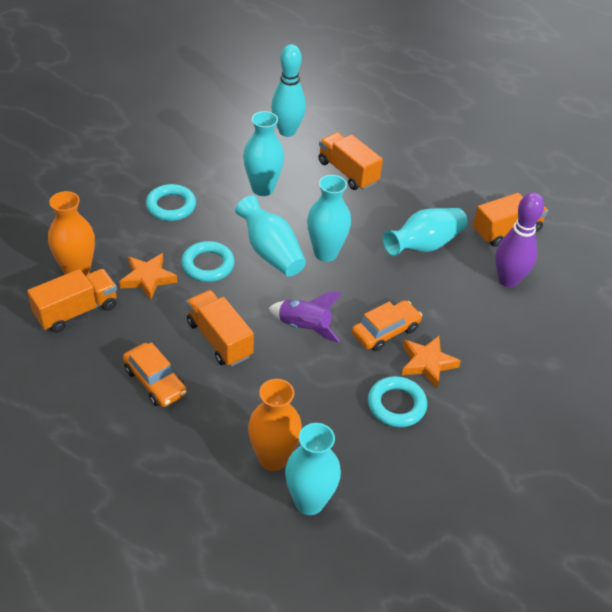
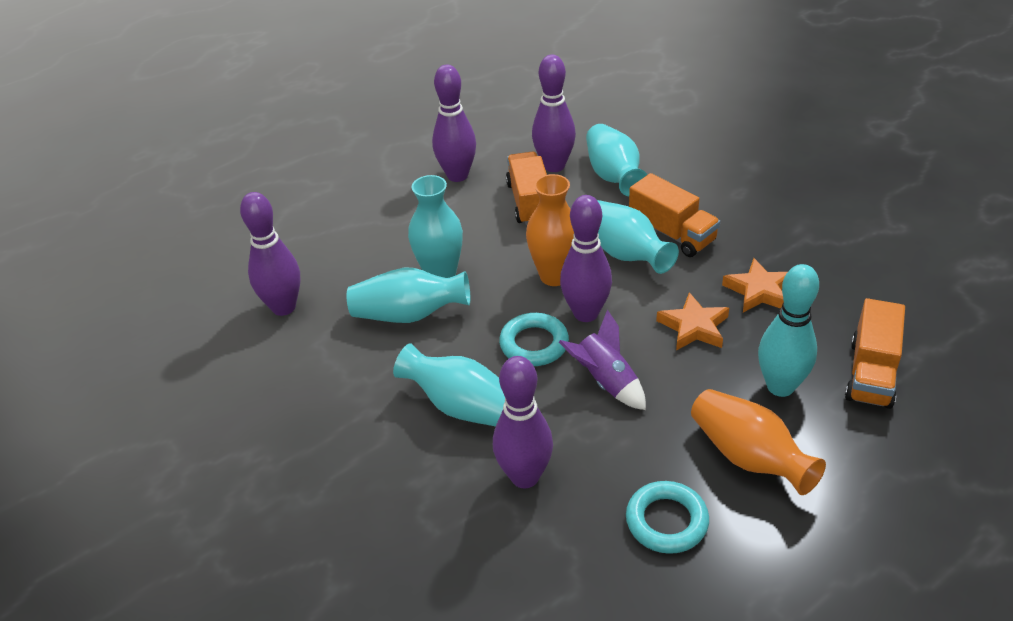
orange car: [123,342,187,407] [352,300,422,351] = 2 -> none = 0
orange truck: [27,269,117,333] [186,290,254,367] [318,132,383,190] [473,193,548,247] = 4 -> [506,151,547,225] [629,173,720,257] [845,298,905,409] = 3
purple bowling pin: [495,192,544,287] = 1 -> [240,192,301,316] [432,65,476,182] [493,356,553,488] [532,55,576,172] [560,195,612,322] = 5
turquoise ring: [146,184,196,221] [181,241,235,282] [368,376,427,427] = 3 -> [499,313,569,366] [626,481,709,554] = 2

